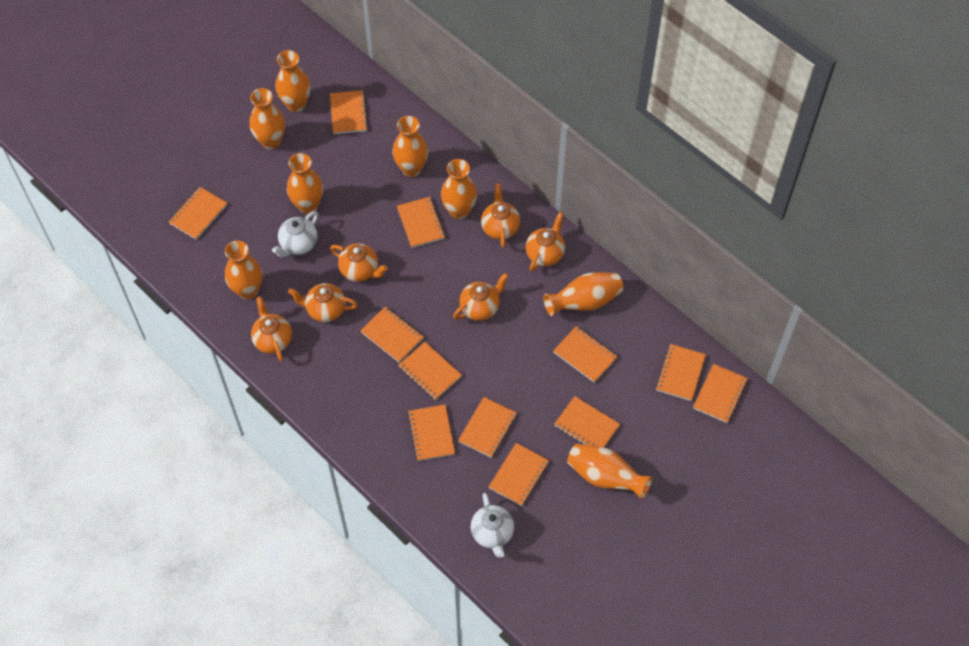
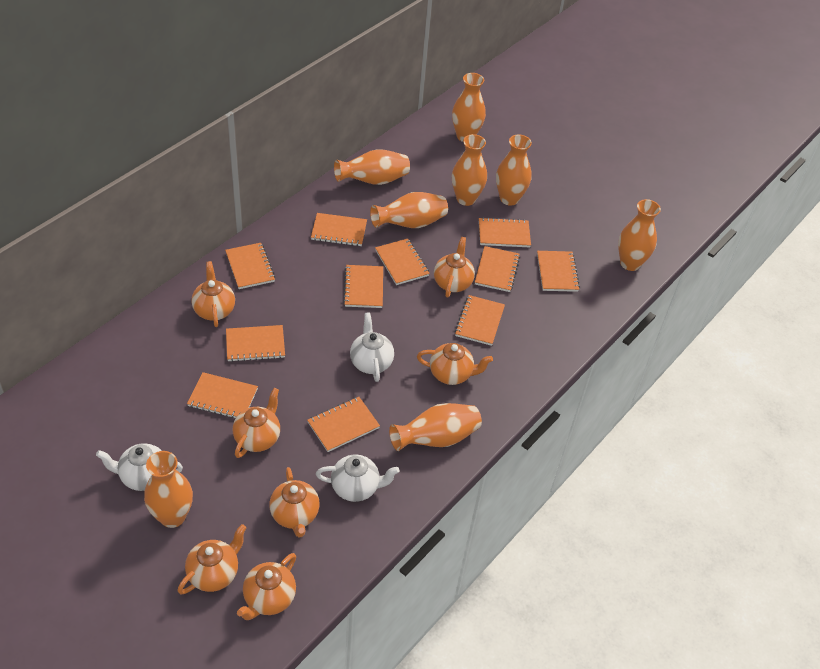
orange notebook: [169,187,227,240] [330,90,368,134] [360,307,424,363] [397,197,445,248] [399,342,462,400] [408,405,455,461] [458,397,517,458] [489,443,549,506] [553,326,618,383] [554,396,620,447] [656,344,706,401] [693,364,748,423] = 12 -> [187,372,258,418] [225,243,275,289] [226,325,285,362] [307,397,380,452] [311,213,367,246] [343,265,383,308] [375,239,430,285] [455,295,505,346] [475,246,520,292] [479,217,531,247] [537,251,580,292] = 11
orange teapot: [251,296,292,361] [288,283,358,322] [330,243,388,282] [453,273,509,321] [481,184,520,248] [526,212,565,272] = 6 -> [178,524,247,594] [192,261,235,327] [233,388,280,458] [237,553,296,620] [269,467,320,537] [417,343,493,385] [434,237,475,297] = 7
white teapot: [272,211,318,257] [471,493,514,558] = 2 -> [96,443,183,491] [316,454,400,502] [350,312,394,382] = 3

